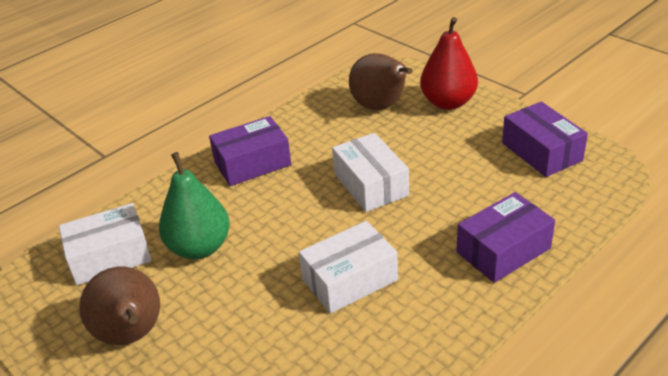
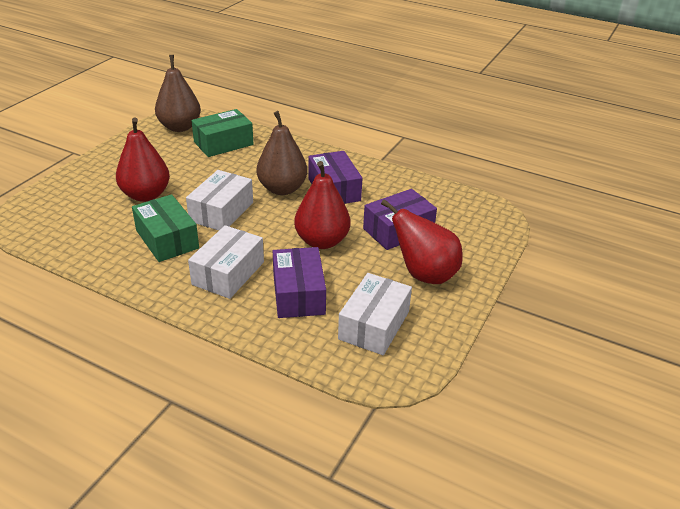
green box: none = 0 -> [132,194,199,262] [191,109,253,157] = 2
green pear: [159,152,230,259] = 1 -> none = 0
red pear: [420,17,478,110] = 1 -> [116,118,170,202] [294,161,350,249] [381,199,463,284] = 3

